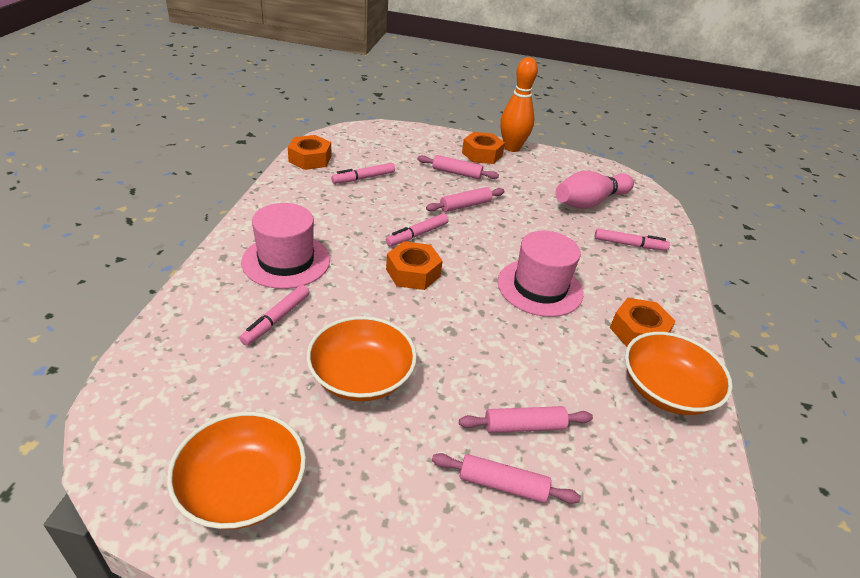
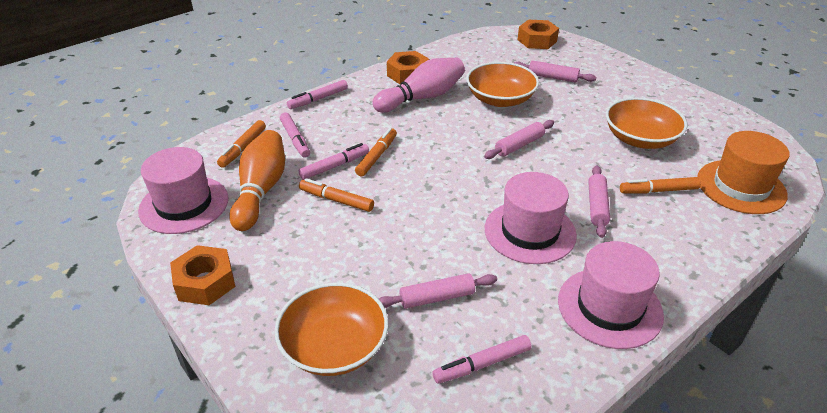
orange hat: none = 0 -> [697,131,789,214] = 1
orange marker: none = 0 -> [217,120,266,168] [299,178,374,212] [355,128,397,176] [620,177,701,193] = 4
orange nut: [288,135,331,170] [386,241,443,290] [462,132,505,164] [610,298,676,347] = 4 -> [170,245,235,305] [387,51,429,84] [518,20,559,49] = 3
pink hat: [241,203,330,289] [498,231,583,317] = 2 -> [138,147,228,234] [485,172,577,264] [558,241,664,349] = 3

